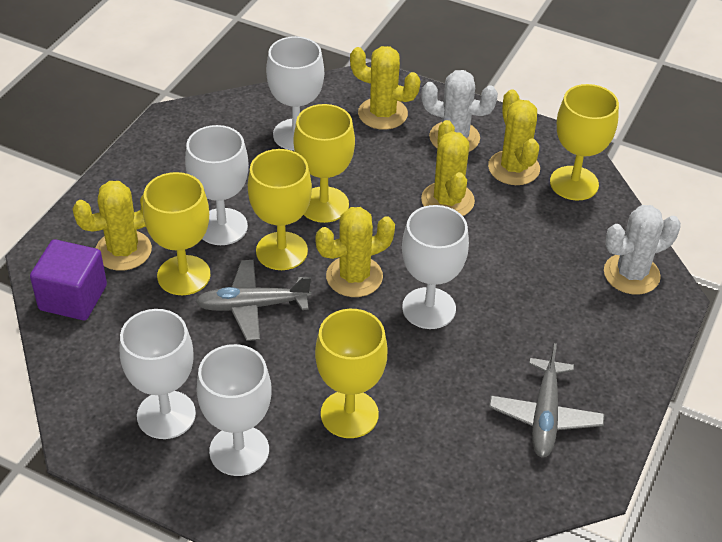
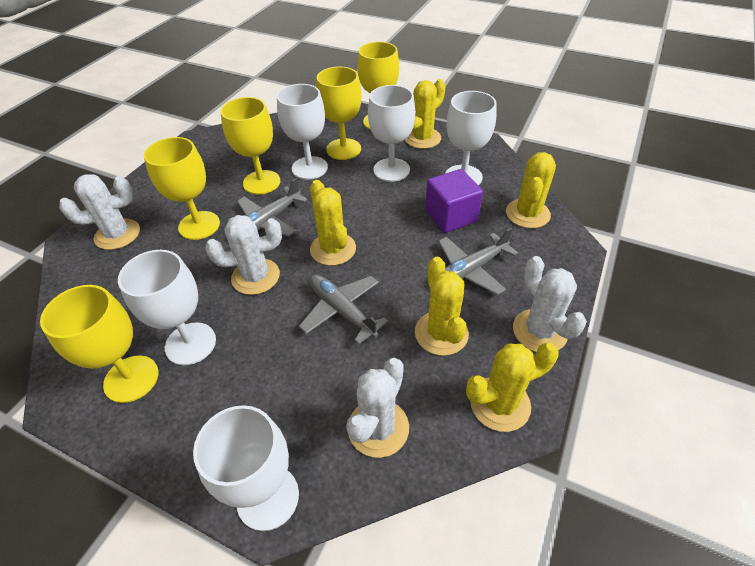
grey plane: [195,260,311,341] [489,343,604,457] = 2 -> [237,178,308,237] [299,274,388,344] [438,228,518,295] = 3
white cactus: [421,70,498,152] [604,205,681,295] = 2 -> [59,174,140,250] [206,215,282,295] [346,358,409,458] [513,256,587,352] = 4

